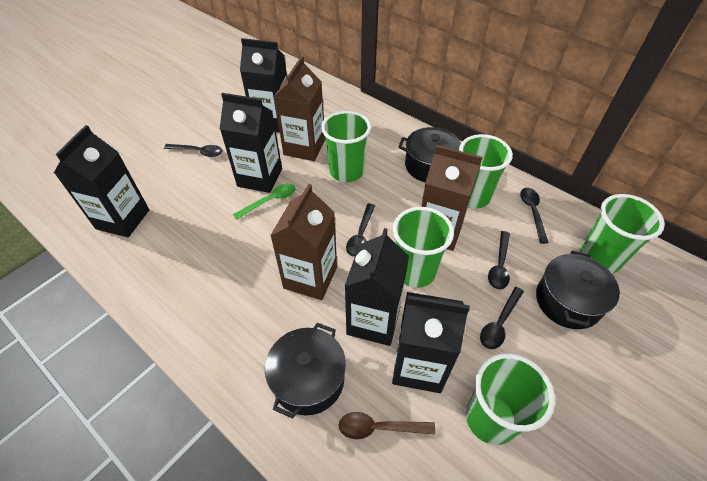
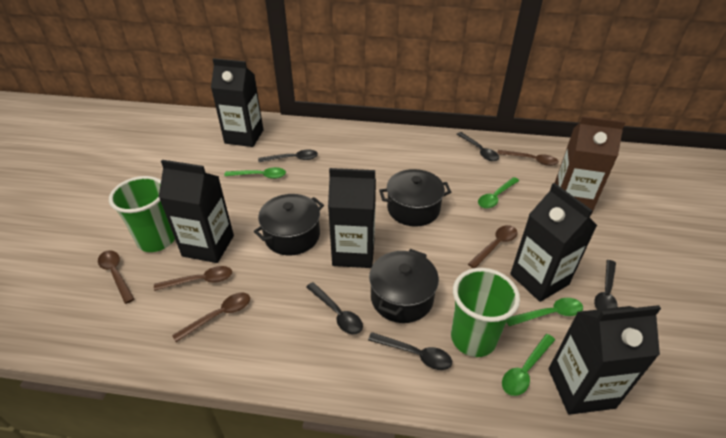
brown carton: [270,184,337,300] [274,56,325,161] [421,145,483,251] = 3 -> [555,116,626,214] = 1
brown spoon: [339,412,436,439] = 1 -> [98,250,134,304] [154,266,232,291] [172,293,250,342] [468,225,517,268] [497,150,559,166] = 5
green cup: [321,111,371,182] [393,207,454,288] [459,134,513,208] [466,353,555,445] [580,194,665,273] = 5 -> [109,176,175,252] [451,268,520,357] = 2
green spoon: [233,184,295,220] = 1 -> [224,167,286,179] [478,177,519,209] [502,334,555,396] [507,298,583,326] = 4

